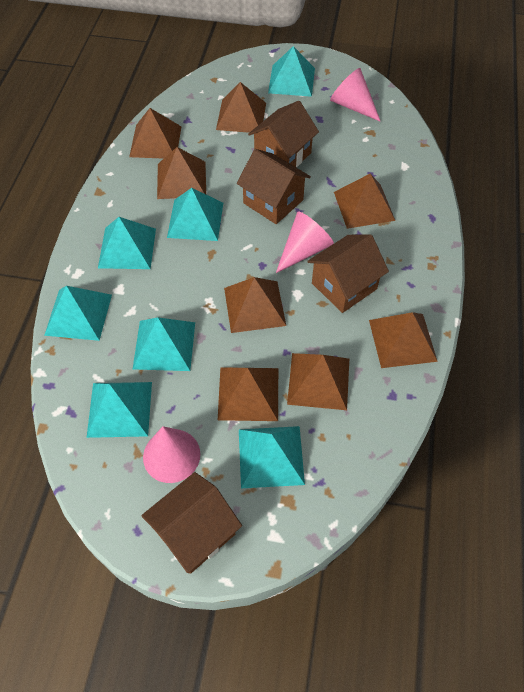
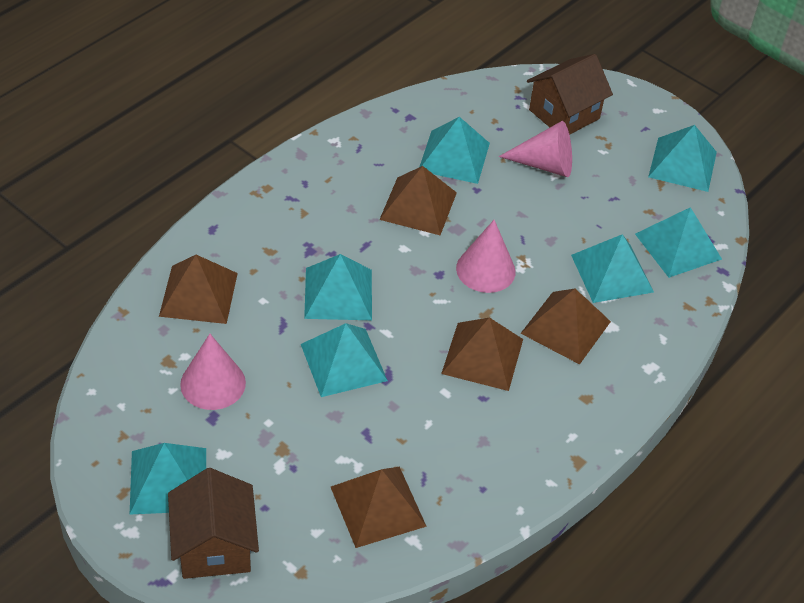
brown house: [141,472,242,574] [237,149,311,224] [248,101,319,167] [307,234,389,313] = 4 -> [168,468,259,579] [527,54,613,135] = 2
brown pyramid: [129,108,181,159] [157,147,206,199] [216,82,266,133] [218,367,278,421] [224,277,286,333] [287,353,349,410] [334,174,396,229] [369,312,438,368] = 8 -> [159,255,238,324] [331,467,427,548] [379,166,457,235] [441,317,523,391] [520,289,611,364] = 5

